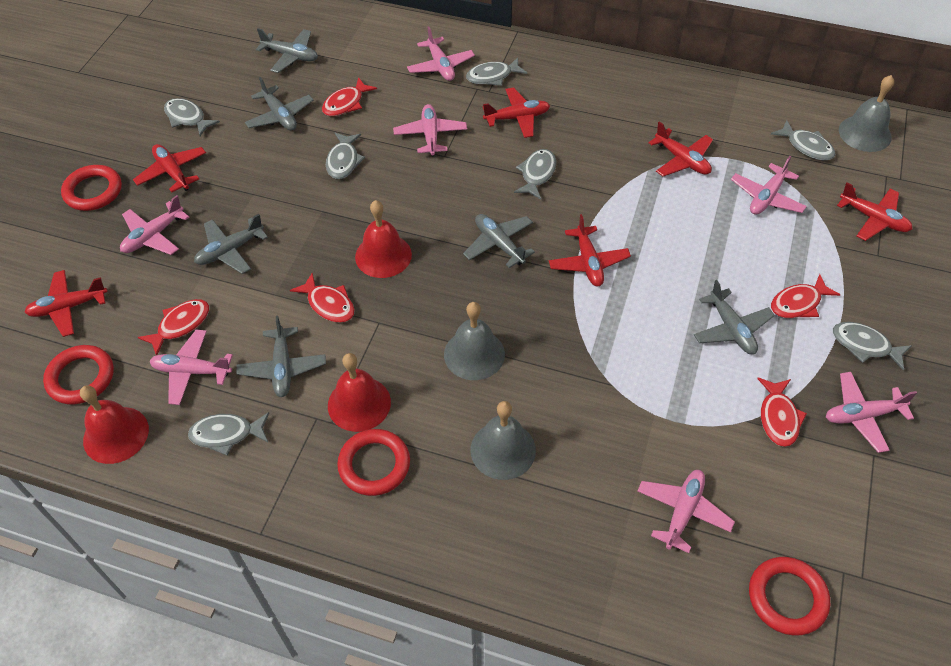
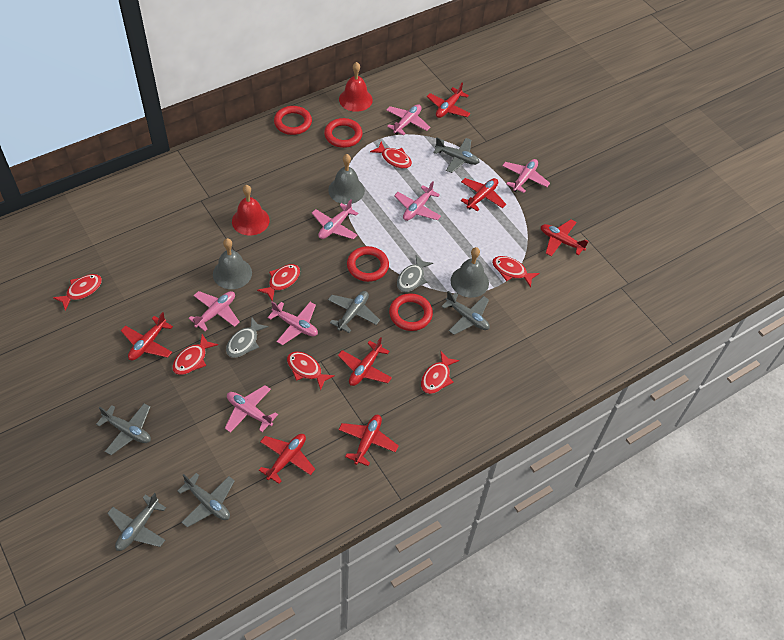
grey fish: [164,98,220,136] [188,412,269,455] [326,133,365,179] [466,57,527,86] [514,149,556,199] [771,120,836,160] [833,322,912,371] = 7 -> [226,317,269,358] [397,255,433,292] = 2
red bell: [80,385,149,464] [328,353,391,432] [355,200,412,278] = 3 -> [232,185,270,236] [339,62,373,112] = 2
red fish: [138,299,209,355] [290,273,355,323] [322,77,377,116] [757,378,807,447] [771,274,841,318] = 5 -> [53,274,102,310] [172,334,218,375] [257,264,300,301] [287,352,335,391] [370,142,412,169] [421,351,459,394] [492,256,539,287] = 7
red plane: [24,270,108,337] [133,144,206,193] [483,87,550,138] [549,214,631,286] [648,122,713,176] [837,182,913,241] = 6 -> [121,312,173,360] [259,434,315,484] [338,337,392,386] [338,415,399,466] [427,82,471,118] [461,178,506,211] [541,219,589,256] = 7

